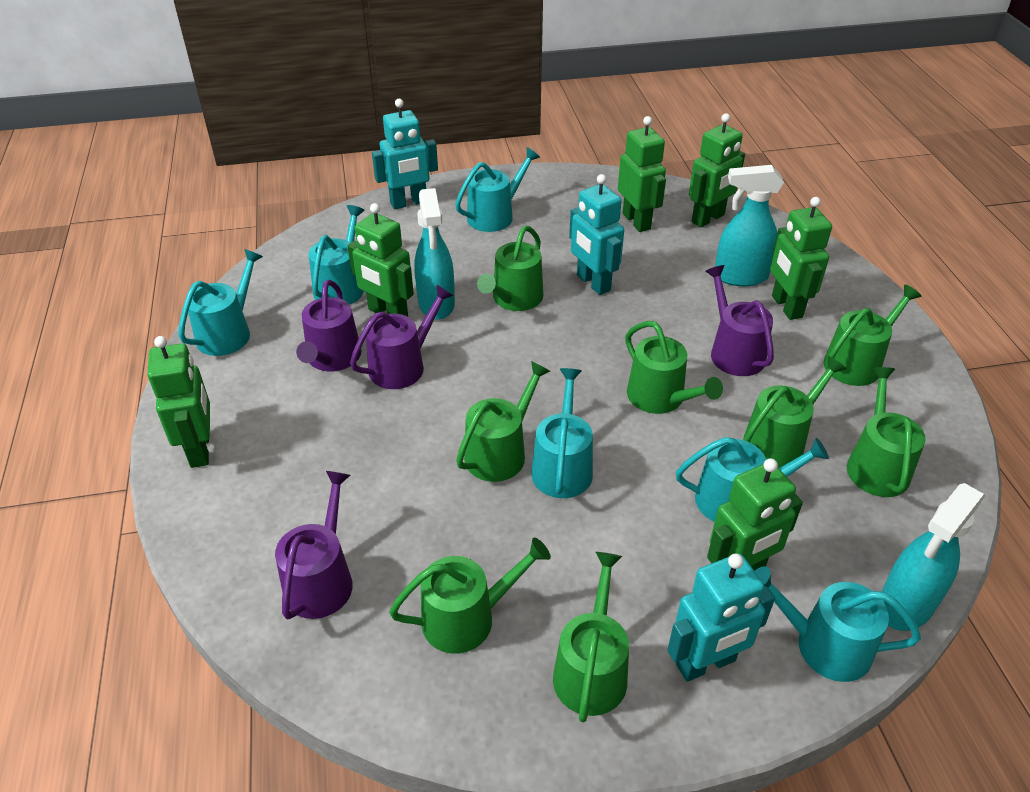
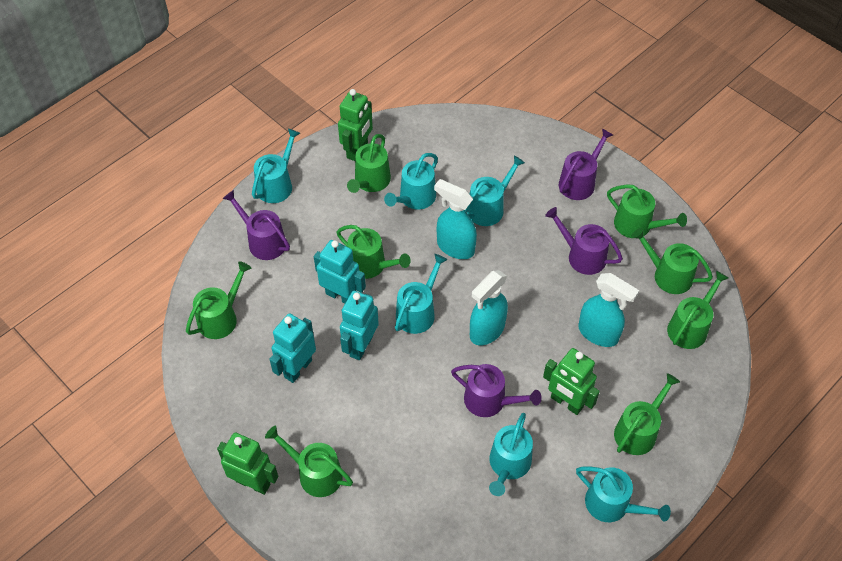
green robot: [147,336,210,468] [347,203,414,317] [618,116,666,232] [689,113,745,228] [707,459,803,571] [770,197,832,320] = 6 -> [217,433,278,495] [338,89,373,161] [543,348,600,415] = 3

